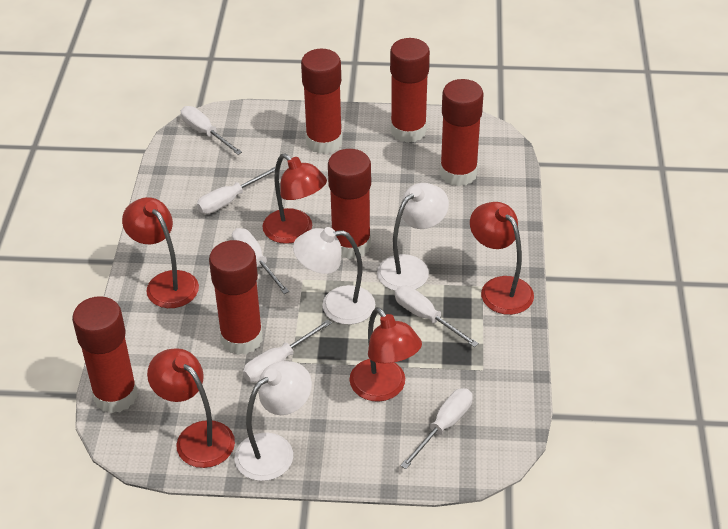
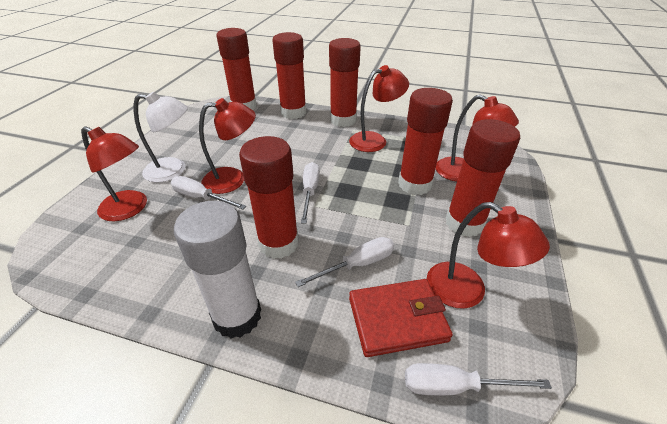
red wallet: none = 0 -> [349,279,453,357] = 1
white glue stick: none = 0 -> [174,201,261,338] = 1
white lamp: [235,361,312,481] [293,227,375,325] [377,183,449,291] = 3 -> [134,92,188,183] = 1
white screwdriver: [181,106,242,155] [197,166,276,214] [232,228,289,294] [243,319,332,382] [395,286,479,347] [400,388,473,469] = 6 -> [171,176,246,210] [295,237,394,287] [301,162,320,224] [405,363,552,395] = 4

